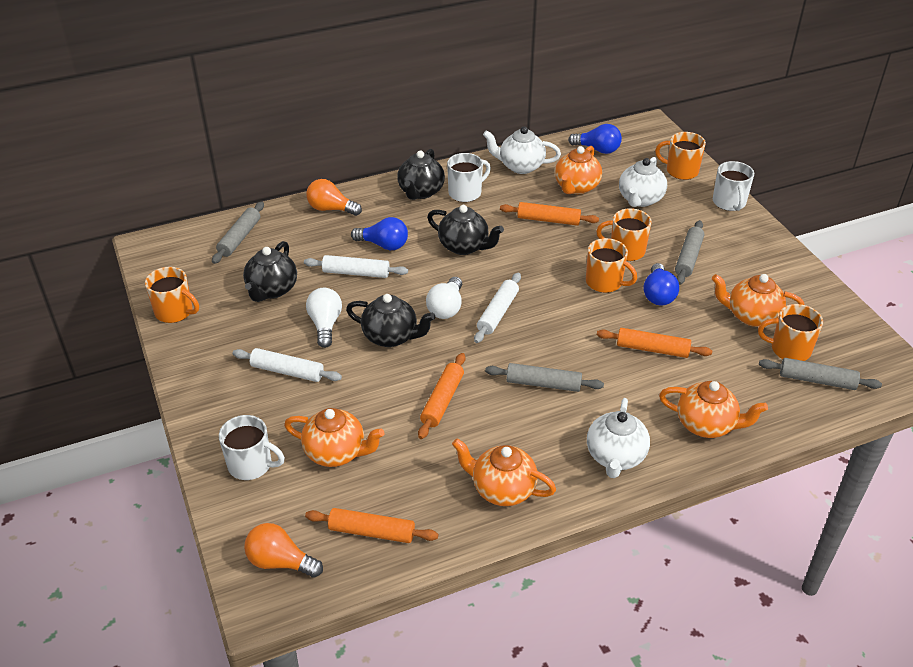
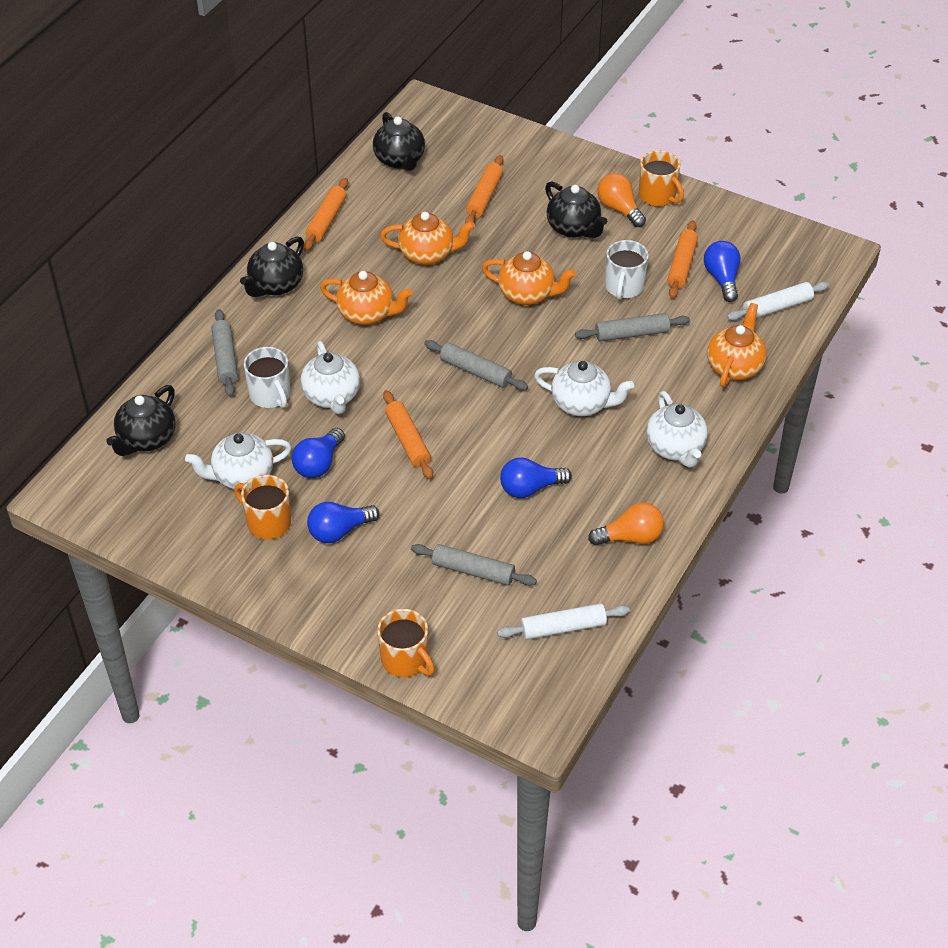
blue light bulb: [351,217,408,250] [568,124,622,154] [643,263,679,305] = 3 -> [292,428,345,478] [307,502,380,543] [500,457,572,498] [704,241,740,302] = 4
orange mug: [145,267,199,323] [586,238,637,293] [596,208,652,261] [655,132,706,180] [758,304,823,361] = 5 -> [234,475,291,540] [377,609,435,677] [639,150,684,206] = 3
orange teapot: [284,408,384,467] [452,438,556,506] [555,146,602,194] [659,381,768,438] [712,274,804,327] = 5 -> [320,271,413,325] [380,212,475,265] [482,251,576,305] [707,303,766,387] = 4
white light bulb: [306,288,342,348] [426,277,462,319] = 2 -> none = 0
white mug: [219,415,285,480] [447,153,491,202] [713,161,754,211] = 3 -> [243,347,291,408] [605,240,649,300] = 2
white rolling pin: [232,348,342,382] [304,255,408,278] [474,273,521,343] = 3 -> [497,603,630,640] [727,282,829,321] = 2
white teapot: [483,127,561,174] [587,398,650,478] [619,157,667,207] = 3 -> [185,432,292,490] [300,341,360,414] [534,360,634,416] [646,391,708,468] = 4

